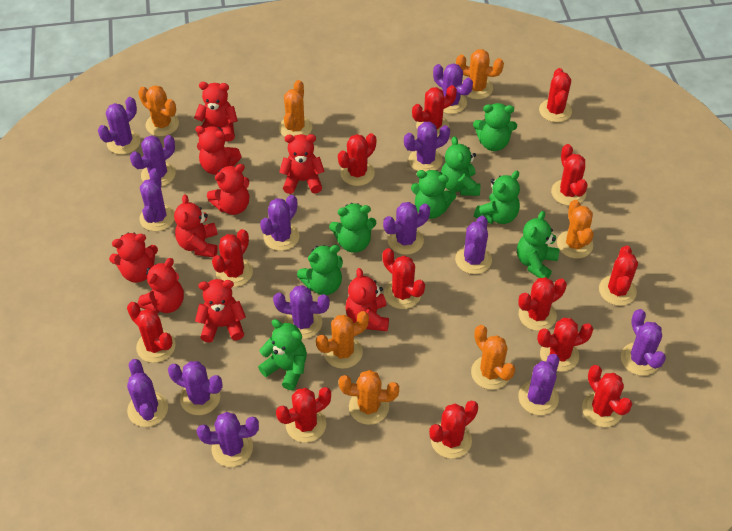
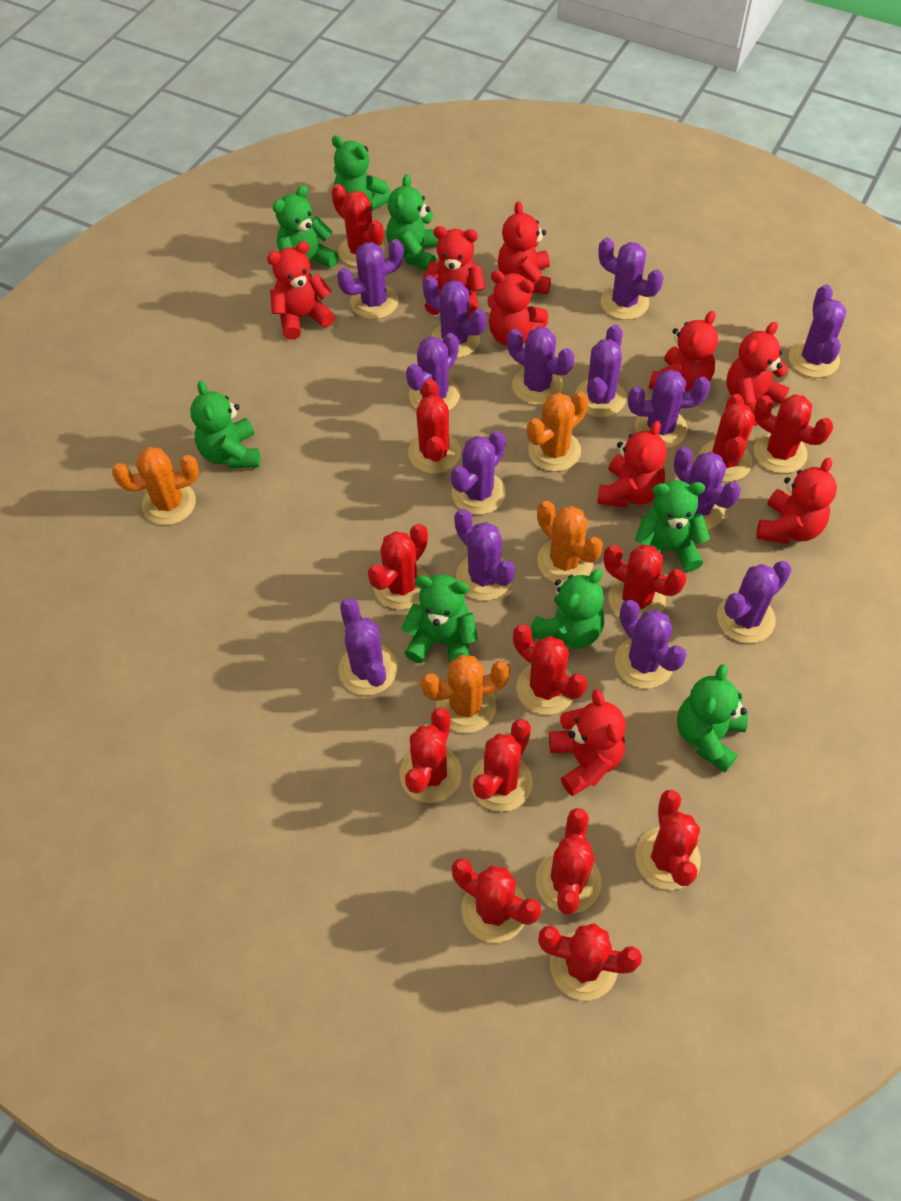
orange cactus: [138,85,179,136] [279,80,312,137] [316,311,369,369] [339,370,399,425] [456,49,504,99] [471,325,515,390] [557,200,594,258] = 7 -> [112,447,199,525] [420,655,510,733] [527,392,589,472] [537,501,603,583] = 4

